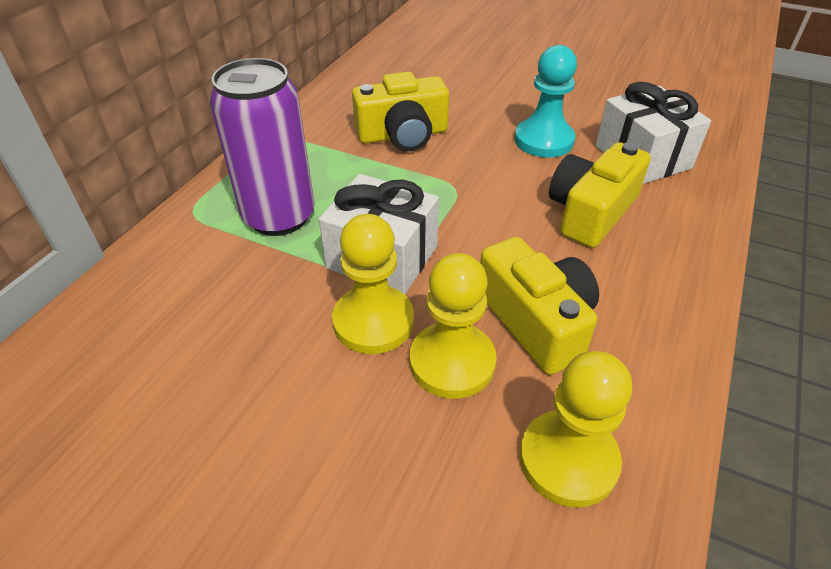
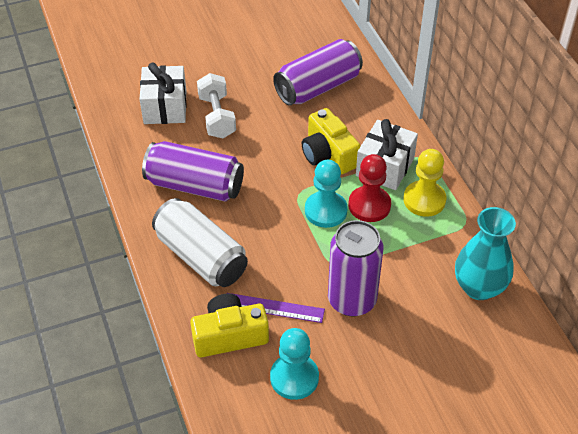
purple can: [210,58,315,236] = 1 -> [142,141,244,202] [273,39,363,106] [328,220,383,317] = 3
purple ruler: none = 0 -> [227,293,325,323] = 1
red pawn: none = 0 -> [348,154,391,222] = 1
turquoise pawn: [515,45,577,158] = 1 -> [270,328,319,400] [305,160,348,228] = 2
turquoise vase: none = 0 -> [455,207,516,300] = 1
white can: none = 0 -> [152,198,248,287] = 1
white dumbbell: none = 0 -> [197,73,236,138] = 1
yellow camera: [352,72,449,151] [480,237,599,375] [549,142,651,248] = 3 -> [190,294,269,357] [302,108,360,174] = 2
yellow pawn: [332,214,414,354] [410,253,496,399] [520,351,632,508] = 3 -> [403,149,446,217] = 1

